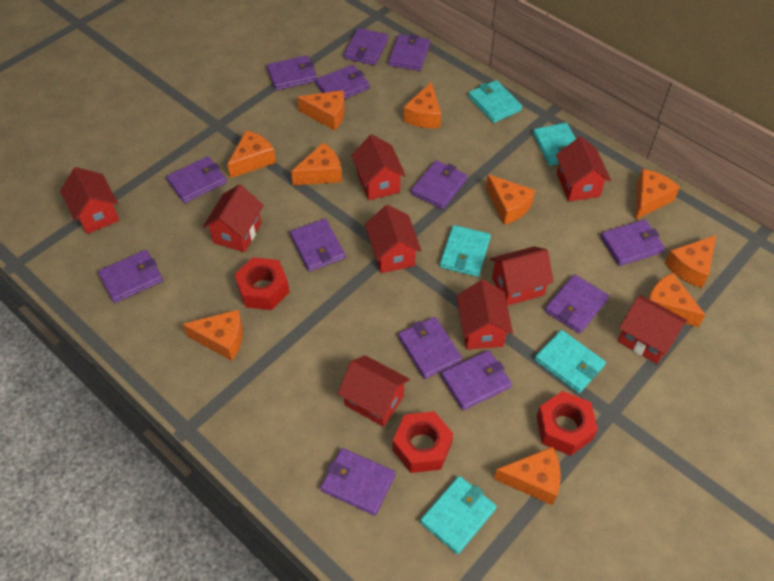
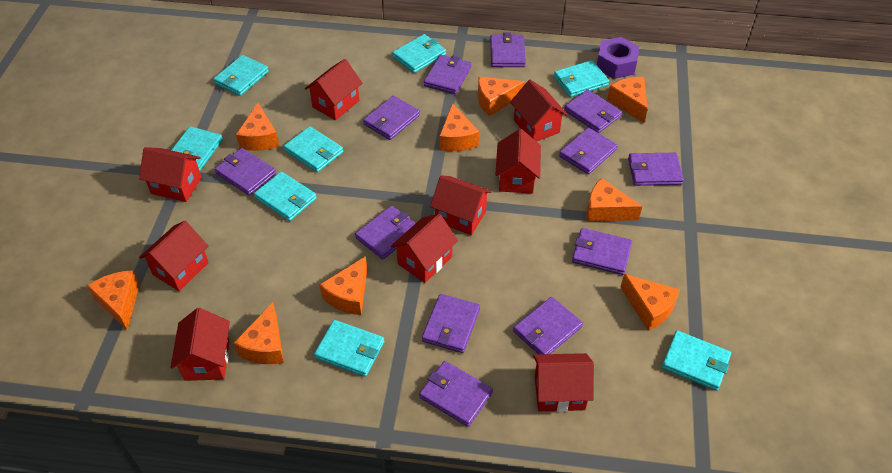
orange cheese: [182,310,243,361] [227,130,276,178] [291,143,342,185] [297,90,345,131] [403,82,441,128] [486,175,535,225] [494,447,561,505] [635,169,680,220] [648,273,705,327] [665,235,716,288] = 10 -> [87,270,140,331] [234,302,284,364] [236,103,279,151] [319,256,367,315] [439,103,479,151] [478,77,525,116] [586,178,642,221] [607,77,648,123] [621,274,680,331] = 9
purple nut: none = 0 -> [597,37,639,79] = 1
purple wallet: [98,250,163,303] [166,156,227,203] [267,55,317,90] [290,219,345,272] [315,65,370,99] [320,448,396,516] [344,28,388,65] [388,34,430,71] [398,317,462,379] [411,160,468,209] [441,350,512,410] [545,274,609,334] [600,220,665,266] = 13 -> [215,148,276,195] [355,206,416,259] [363,96,420,140] [419,361,493,427] [422,294,480,353] [424,55,471,94] [490,33,526,67] [513,297,583,354] [559,127,618,174] [564,89,622,133] [572,228,632,275] [628,153,684,186] = 12
red nut: [234,257,290,310] [393,411,453,473] [537,391,598,456] = 3 -> none = 0
turquoise wallet: [420,476,497,554] [440,225,491,277] [468,80,522,123] [533,123,576,166] [535,330,606,393] = 5 -> [172,126,223,171] [213,55,269,96] [254,171,317,221] [284,126,343,172] [314,320,384,377] [392,34,446,73] [554,60,609,97] [662,330,731,391] = 8

